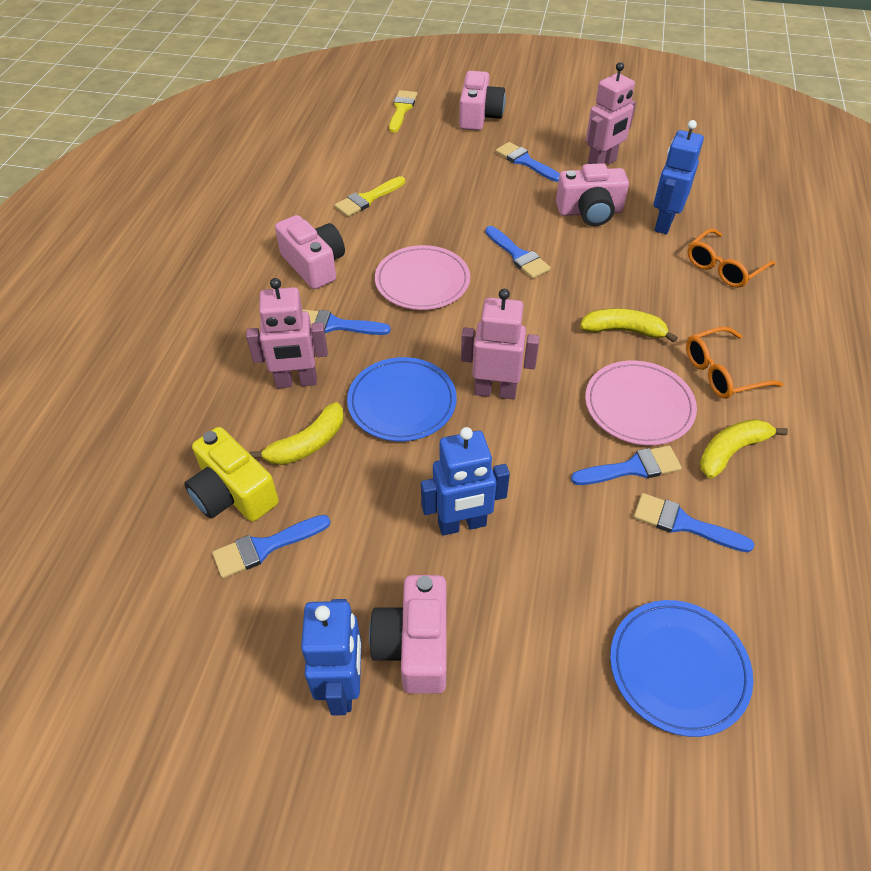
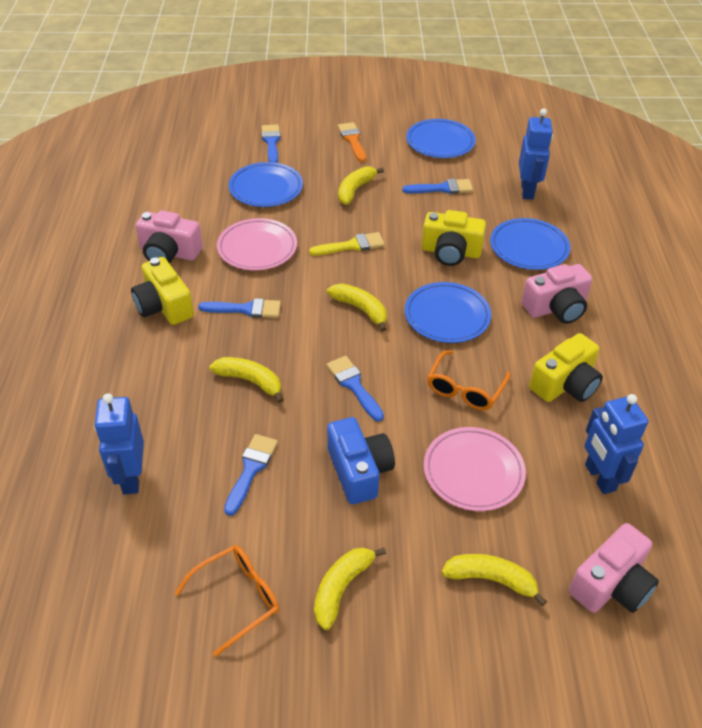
blue brush: [212,515,331,578] [302,309,391,335] [485,226,551,279] [496,142,560,182] [571,446,682,485] [634,493,754,552] = 6 -> [198,298,281,318] [224,434,278,516] [262,124,281,163] [326,356,384,422] [402,179,473,194] = 5
blue camera: none = 0 -> [327,417,395,504] = 1
blue plate: [347,357,457,441] [610,600,753,737] = 2 -> [229,162,303,207] [405,282,491,343] [406,119,476,158] [490,218,570,270] = 4
orange brush: none = 0 -> [338,122,366,162] = 1
pink camera: [275,215,345,289] [369,575,447,694] [459,71,505,131] [556,163,629,226] = 4 -> [136,210,203,264] [521,264,592,324] [569,523,659,613] = 3
pink robot: [246,278,328,388] [461,289,540,400] [586,62,636,165] = 3 -> none = 0
yellow banana: [250,402,344,465] [580,308,678,343] [700,419,788,479] = 3 -> [209,357,284,403] [314,547,386,630] [327,283,387,332] [338,166,384,205] [441,554,547,606] = 5
yellow brush: [334,176,405,217] [389,90,417,133] = 2 -> [309,232,385,255] = 1
yellow camera: [184,427,279,522] = 1 -> [131,257,194,325] [422,210,486,266] [529,333,603,402] = 3

